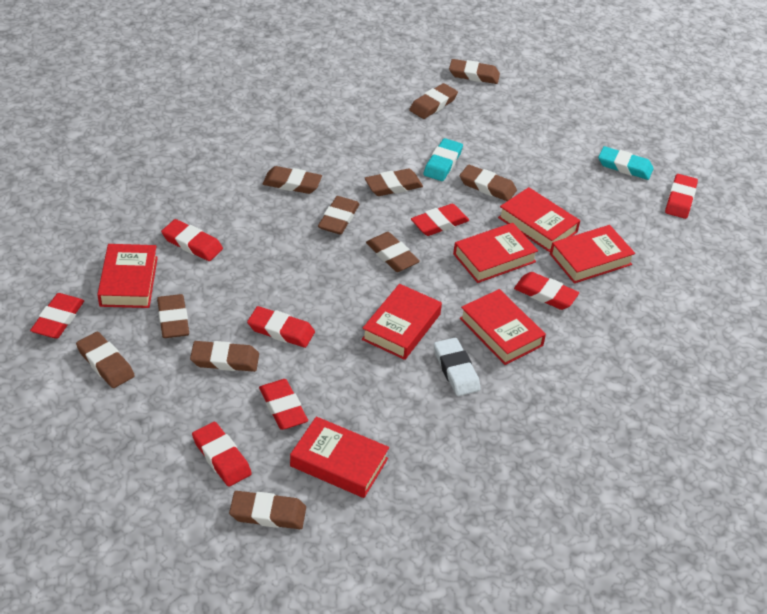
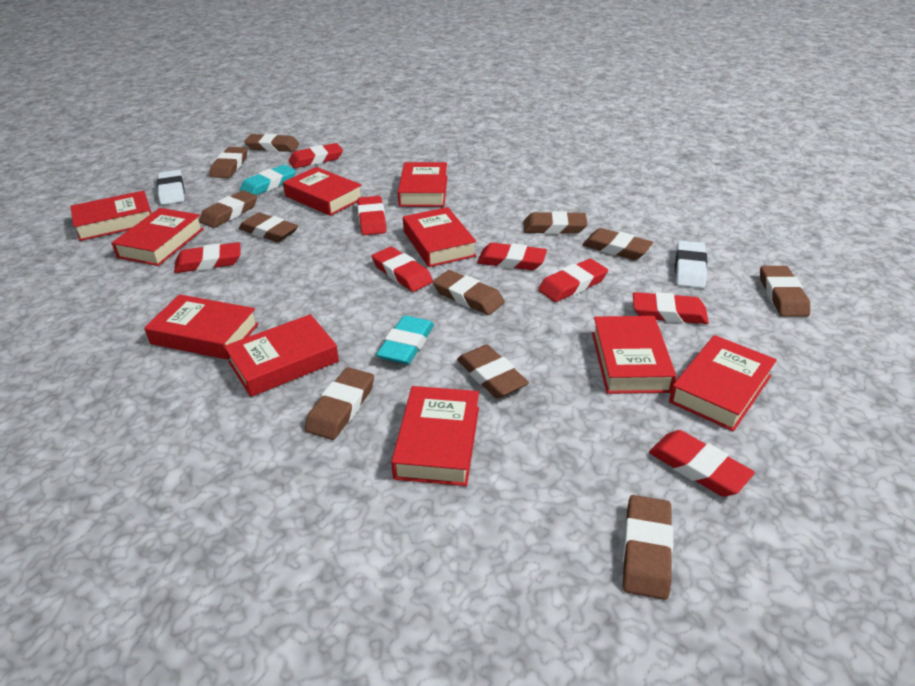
red book: [97,244,158,308] [290,416,389,498] [362,284,442,360] [453,223,538,283] [460,289,546,365] [498,187,580,252] [550,225,635,284] = 7 -> [71,191,152,241] [112,208,204,266] [144,294,259,360] [224,314,339,397] [283,167,362,216] [391,386,479,486] [397,162,448,207] [403,207,476,267] [592,316,676,394] [669,335,777,431] = 10
white eraser: [434,338,480,396] = 1 -> [157,170,185,205] [675,240,707,288] = 2

